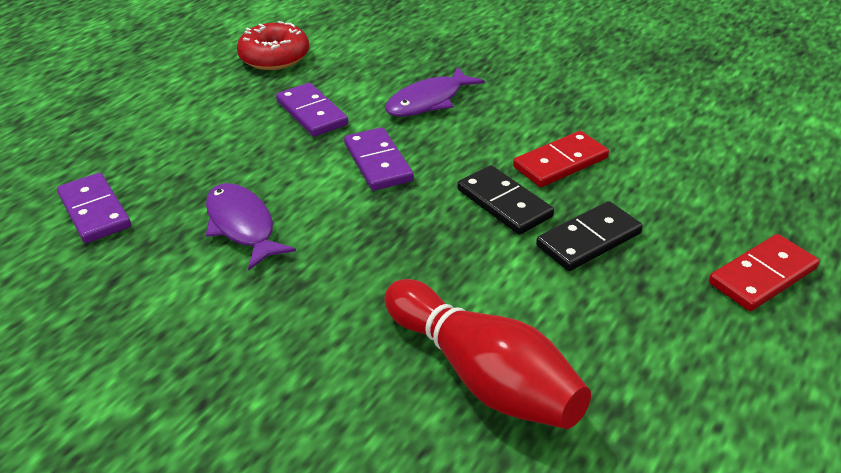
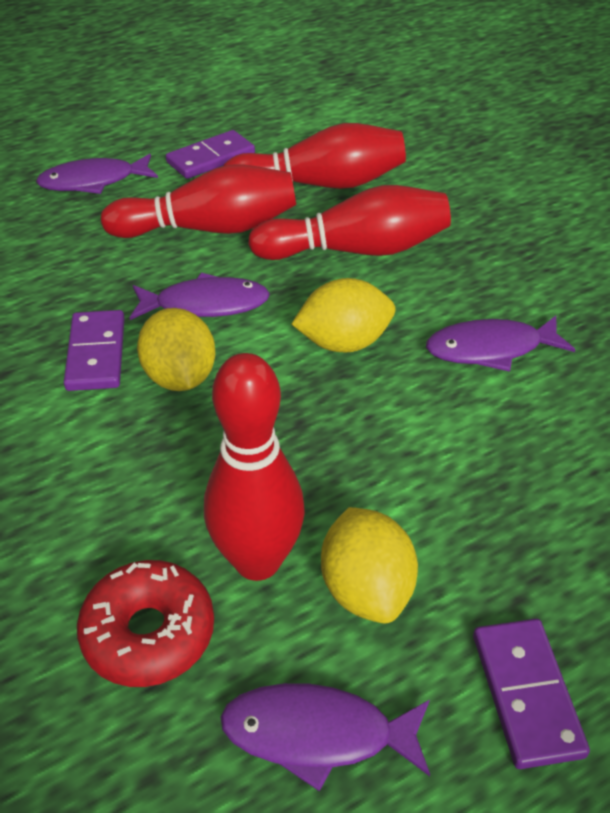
black domino: [458,165,554,235] [536,201,643,271] = 2 -> none = 0
purple fish: [206,183,296,270] [385,66,485,117] = 2 -> [36,154,158,194] [130,273,270,320] [220,683,430,792] [426,316,575,372] = 4
red bowling pin: [384,279,591,429] = 1 -> [101,164,296,238] [204,353,305,581] [223,123,406,189] [248,185,451,260] = 4
red domino: [513,131,609,187] [709,234,820,311] = 2 -> none = 0
yellow lemon: none = 0 -> [137,308,215,391] [292,278,395,353] [321,507,418,623] = 3

